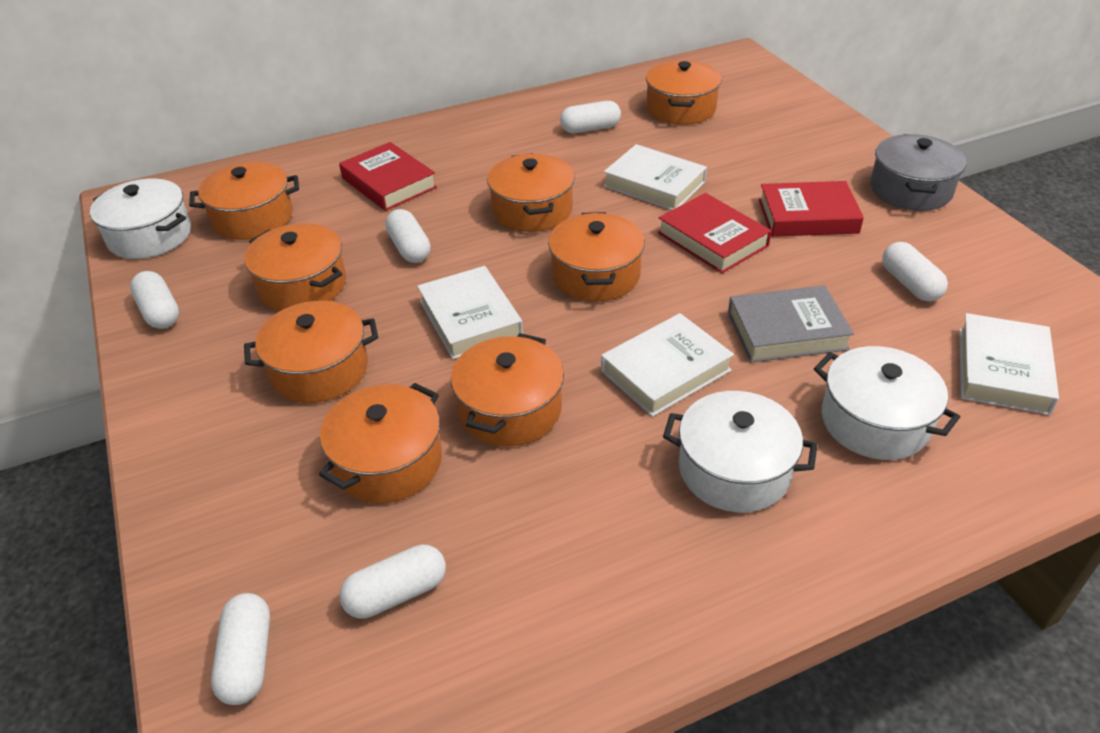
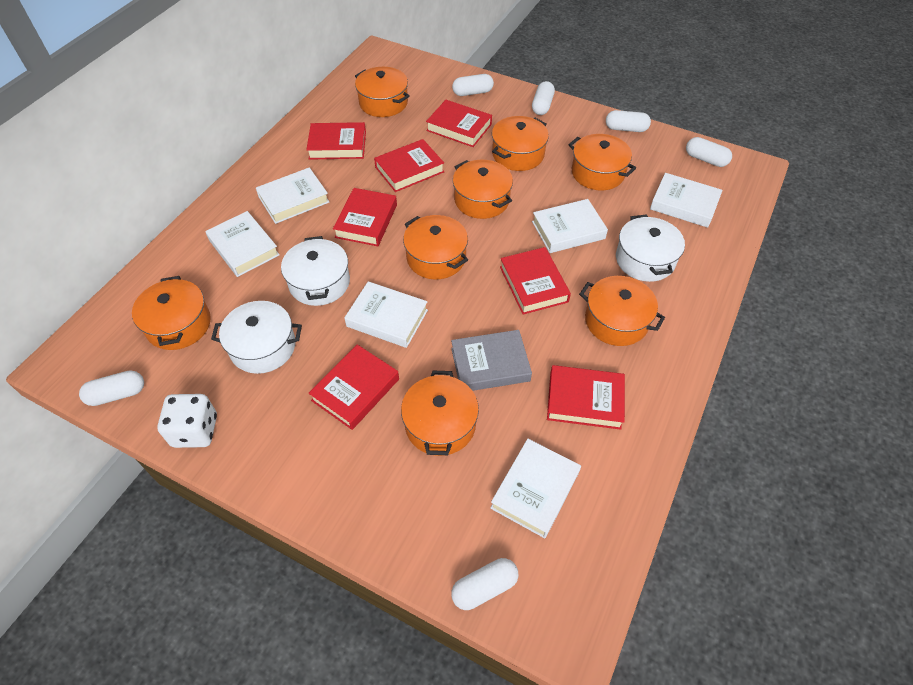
grey pot: [870,134,966,211] = 1 -> none = 0
red book: [339,142,437,211] [658,193,772,273] [759,181,864,237] = 3 -> [307,122,366,160] [309,345,399,430] [333,188,397,246] [374,139,444,192] [426,100,492,147] [500,247,571,314] [547,365,625,430] = 7
white book: [417,266,523,359] [601,313,734,417] [604,144,707,210] [959,313,1059,415] = 4 -> [205,211,280,277] [256,167,329,224] [344,281,428,348] [490,439,581,538] [532,199,608,253] [650,173,723,228] = 6
white dice: none = 0 -> [157,394,217,448] = 1

